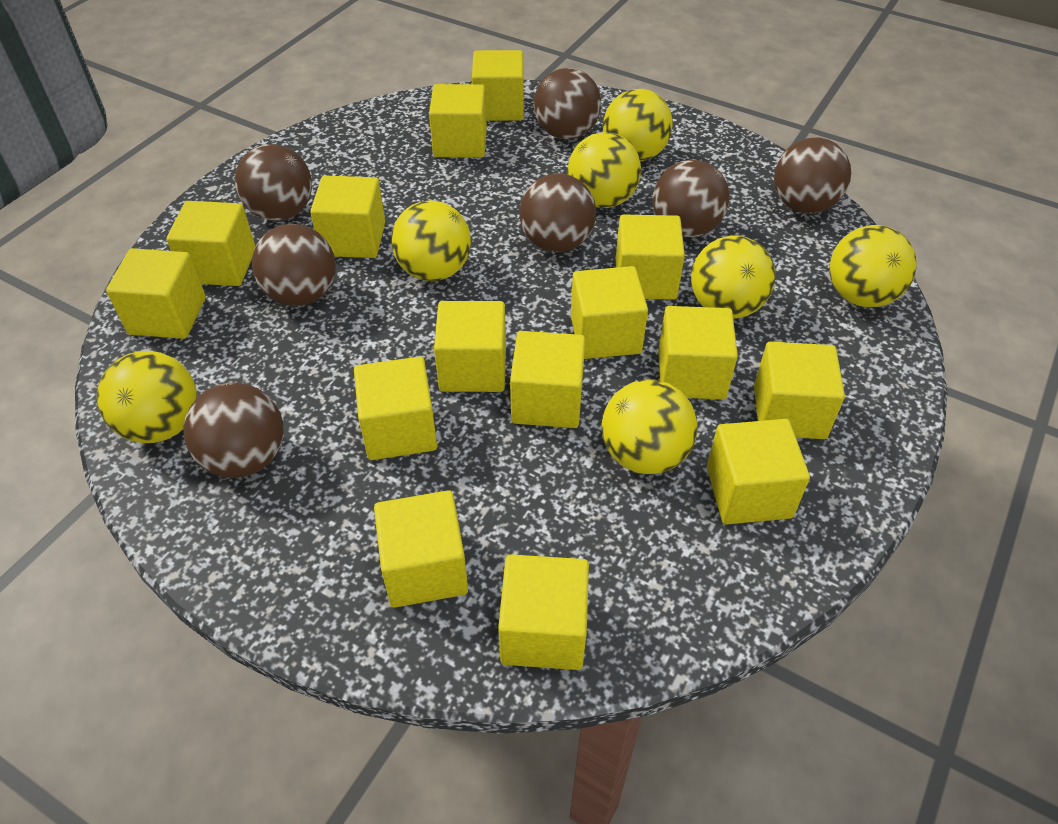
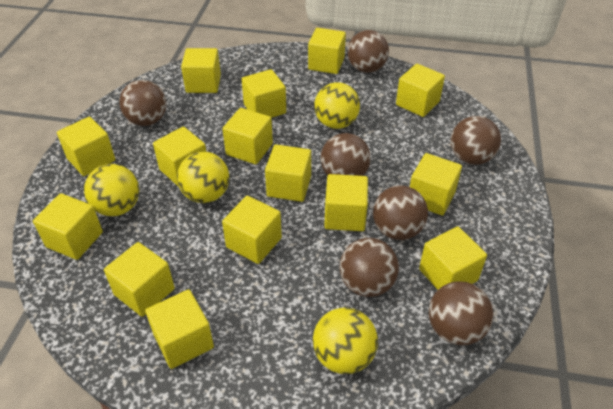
yellow ball: [97,351,197,443] [391,200,471,281] [568,132,641,208] [602,380,698,475] [603,89,673,161] [691,236,775,318] [829,225,917,307] = 7 -> [84,164,139,216] [177,151,229,203] [313,308,378,374] [314,82,360,129] = 4

